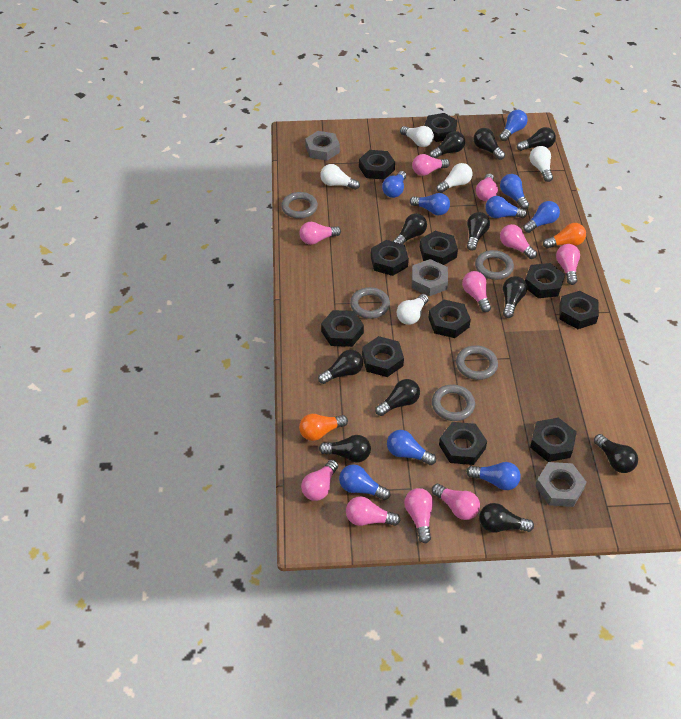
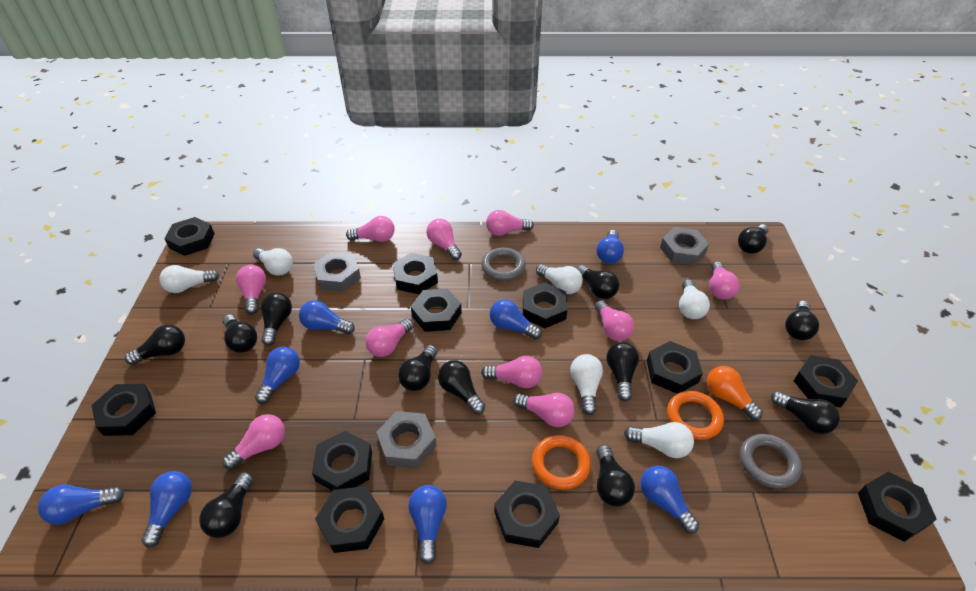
black light bulb: [318,350,363,384] [319,435,371,462] [375,379,420,416] [393,213,427,244] [430,131,465,158] [467,212,490,251] [473,128,505,160] [479,503,534,533] [503,276,527,318] [517,127,556,151] [594,434,638,473] = 11 -> [125,325,185,365] [199,472,253,538] [223,314,257,353] [261,292,292,346] [398,345,438,391] [438,360,485,414] [577,265,619,299] [596,445,635,507] [607,342,639,401] [738,224,769,254] [771,391,840,434] [785,300,819,340] = 12
blue light bulb: [339,464,390,500] [382,171,406,198] [387,430,436,465] [410,193,450,215] [466,462,521,490] [485,196,527,218] [499,110,528,141] [500,174,529,209] [523,201,560,233] = 9 -> [38,485,124,525] [141,471,192,548] [255,347,300,404] [299,300,355,334] [408,485,447,564] [490,299,542,340] [596,230,624,264] [640,466,699,534] = 8
grey ring: [281,192,318,219] [350,287,390,319] [432,385,475,421] [456,345,498,380] [475,250,514,280] = 5 -> [481,248,526,281] [740,434,802,489] = 2
orange light bulb: [299,414,348,441] [543,223,586,249] = 2 -> [707,366,763,420] = 1
orange ring: none = 0 -> [532,435,591,490] [667,391,724,440] = 2
white light bulb: [320,164,360,190] [397,294,429,325] [400,126,434,147] [436,163,472,193] [530,146,553,182] = 5 -> [159,265,219,293] [253,248,293,276] [536,264,583,294] [571,354,603,415] [624,422,694,458] [679,279,710,319] = 6

